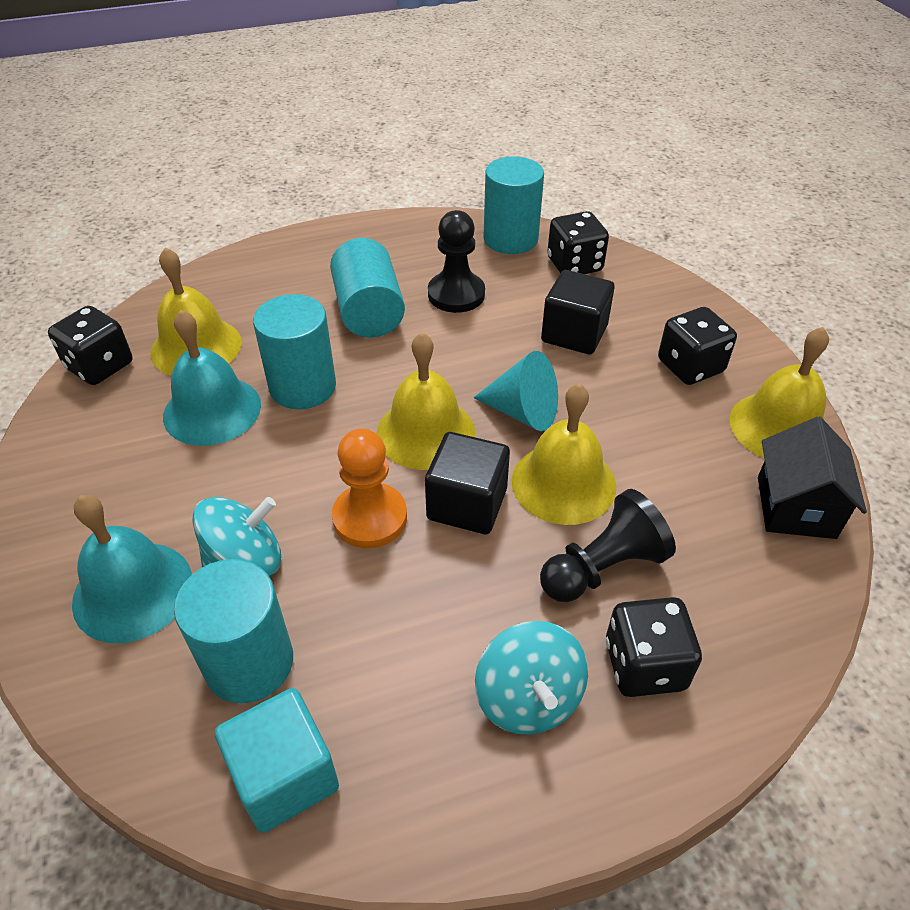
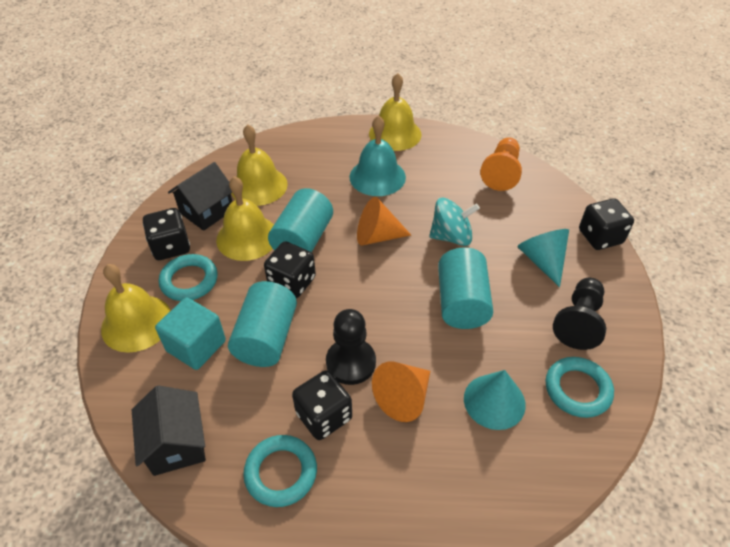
black cube: [425,432,510,534] [541,270,615,355] = 2 -> none = 0
black house: [758,417,867,539] = 1 -> [132,385,206,476] [168,162,232,231] = 2
orange cone: none = 0 -> [357,197,411,246] [372,362,430,422] = 2
turquoise bell: [72,495,192,643] [163,310,261,446] = 2 -> [350,115,406,196] = 1
turquoise cone: [473,351,558,431] = 1 -> [464,370,526,430] [517,229,569,287] = 2
turquoise cylinder: [174,559,293,703] [253,294,336,409] [330,238,405,337] [484,157,544,254] = 4 -> [228,281,297,367] [268,188,333,253] [438,248,493,329] = 3
turquoise ring: none = 0 -> [159,254,218,301] [243,435,317,507] [546,357,614,418] = 3
turquoise spinning top: [192,497,281,576] [475,621,588,735] = 2 -> [429,198,480,246] = 1

